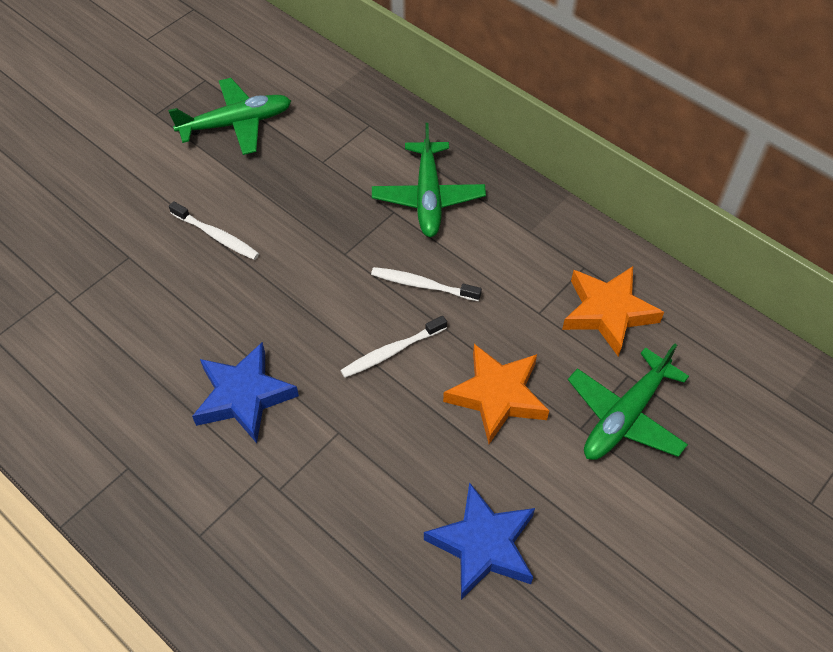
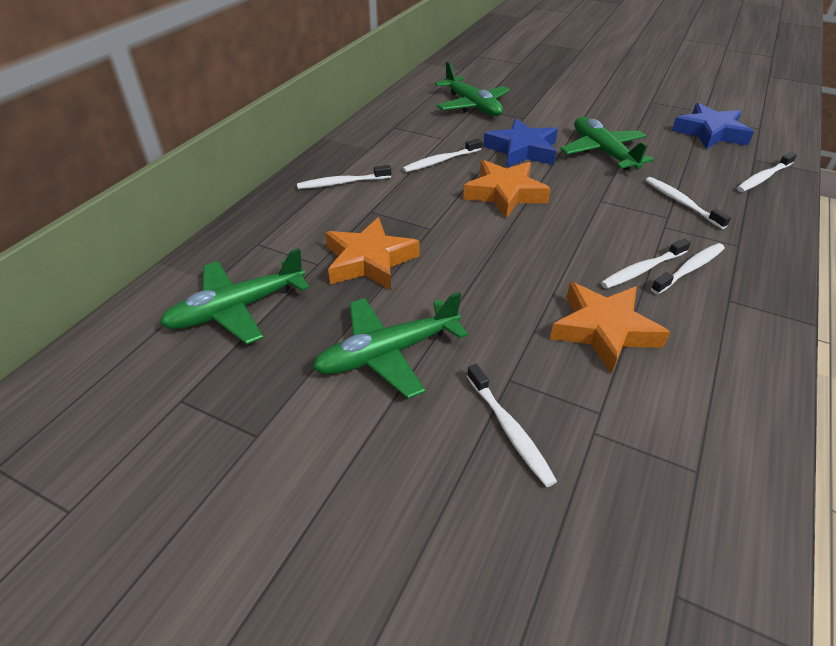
green plane: [168,78,291,155] [372,123,486,237] [568,343,689,460] = 3 -> [160,248,309,344] [312,292,468,399] [435,61,510,116] [561,117,654,170] = 4
orange star: [443,344,549,444] [562,266,664,357] = 2 -> [325,217,420,290] [463,160,551,218] [550,282,670,374] = 3
white toothbrush: [169,201,259,260] [340,316,447,378] [371,267,482,301] = 3 -> [297,165,391,189] [403,138,482,172] [467,364,557,487] [601,238,691,289] [646,177,731,229] [651,243,725,294] [737,152,797,192] = 7

